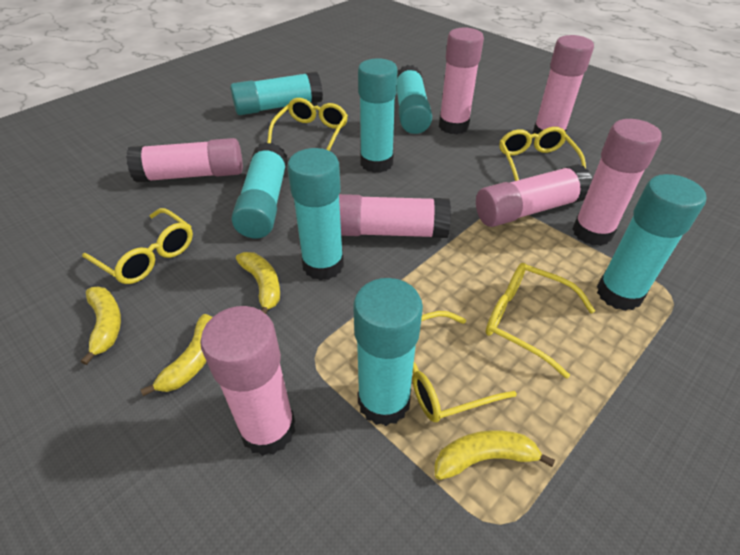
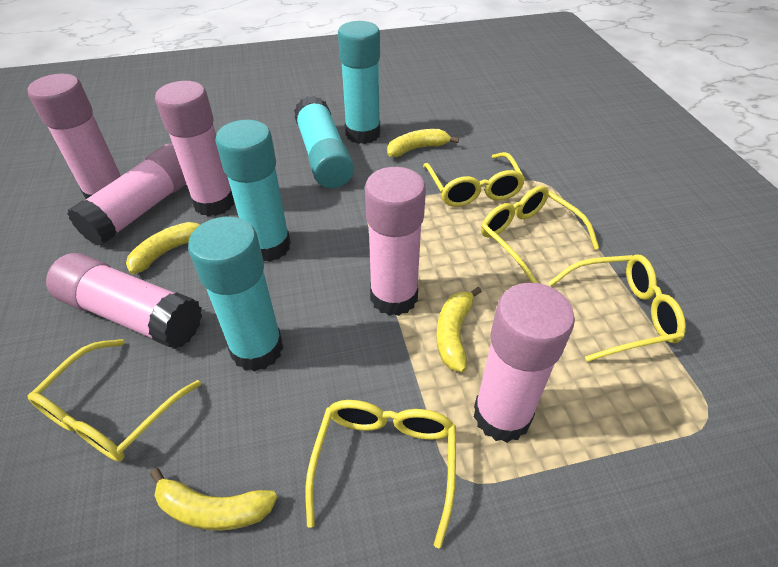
pink glue stick: [126,138,243,183] [200,306,295,456] [339,194,451,238] [439,28,484,134] [476,164,592,227] [532,35,594,138] [572,119,662,246] = 7 -> [28,74,121,199] [46,253,202,349] [67,143,186,246] [155,81,234,216] [365,167,426,316] [474,283,575,443] = 6
turquoise glue stick: [230,71,323,115] [232,142,288,238] [287,148,344,281] [353,278,423,426] [358,58,398,173] [397,65,432,134] [597,174,706,311] = 7 -> [188,216,283,371] [215,120,291,262] [294,96,354,188] [338,21,380,144] = 4

